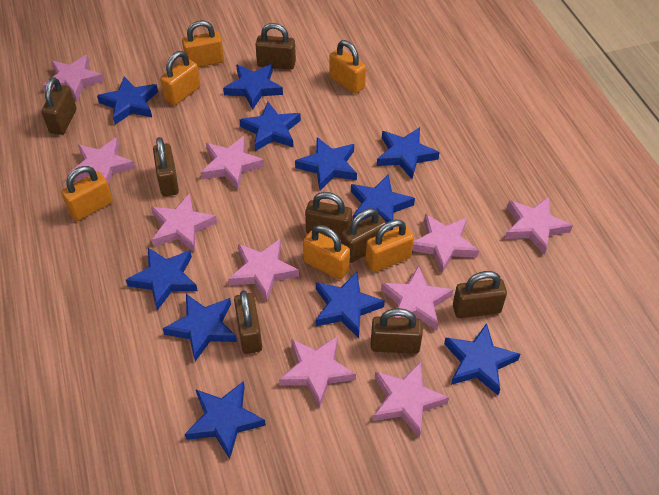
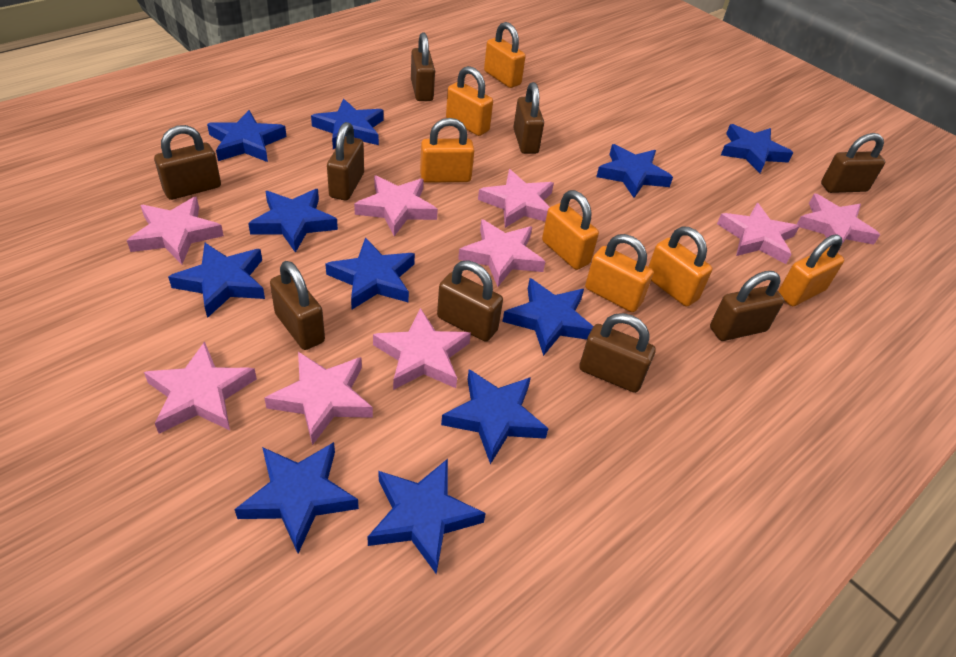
brown padlock: [42,77,76,135] [153,137,179,196] [234,290,262,354] [255,23,296,70] [305,192,352,240] [341,208,386,263] [371,308,423,354] [453,271,507,318] = 8 -> [154,125,221,200] [270,261,325,350] [327,122,364,201] [411,32,435,101] [437,260,503,342] [513,82,544,154] [579,313,656,393] [710,271,784,341] [821,133,885,193] = 9
orange padlock: [61,166,113,221] [160,51,201,105] [182,21,224,67] [303,225,350,280] [330,40,366,94] [365,219,414,272] = 6 -> [420,118,474,183] [446,66,493,136] [484,22,526,88] [542,190,599,270] [585,234,653,312] [648,227,712,307] [778,234,844,306] = 7
pink star: [42,55,104,101] [69,138,135,185] [151,193,217,252] [201,136,264,189] [228,239,299,301] [279,336,356,408] [373,361,449,438] [381,265,453,330] [412,214,479,274] [505,197,573,255] = 10 -> [127,197,224,264] [144,341,257,434] [264,352,373,445] [354,175,438,236] [373,308,471,390] [458,219,546,287] [478,169,554,228] [717,203,800,264] [797,194,880,245] = 9

